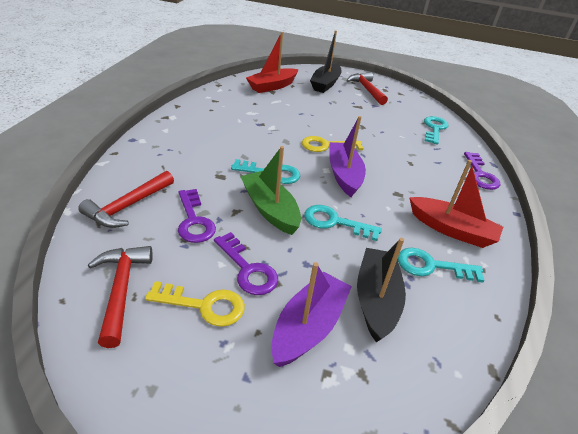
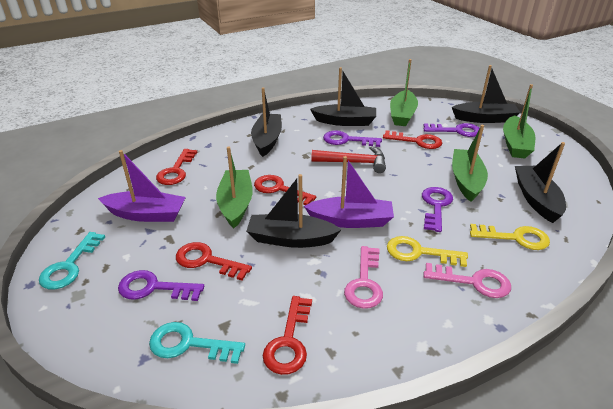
black boat: [310,31,341,93] [357,238,406,342] = 2 -> [246,174,341,248] [251,87,282,157] [310,67,376,126] [452,65,521,123] [515,142,566,223] = 5
green boat: [240,146,301,235] = 1 -> [216,147,253,229] [390,59,418,126] [452,125,488,202] [503,84,535,159] = 4
pink key: none = 0 -> [344,246,383,309] [424,263,511,298] = 2
purple key: [178,189,216,243] [214,232,278,295] [464,152,500,190] = 3 -> [118,270,204,301] [323,131,382,147] [422,187,453,232] [423,123,480,137] = 4
red boat: [246,32,298,93] [409,160,503,248] = 2 -> none = 0
red hammer: [78,171,174,228] [88,246,153,348] [346,72,388,105] = 3 -> [311,146,386,173] = 1
red key: none = 0 -> [156,149,197,185] [176,242,252,280] [254,175,316,205] [263,296,312,375] [383,130,442,149] = 5
turquoise key: [231,159,300,184] [304,205,382,241] [398,248,484,282] [424,116,448,145] = 4 -> [39,232,105,289] [149,322,245,364] = 2

